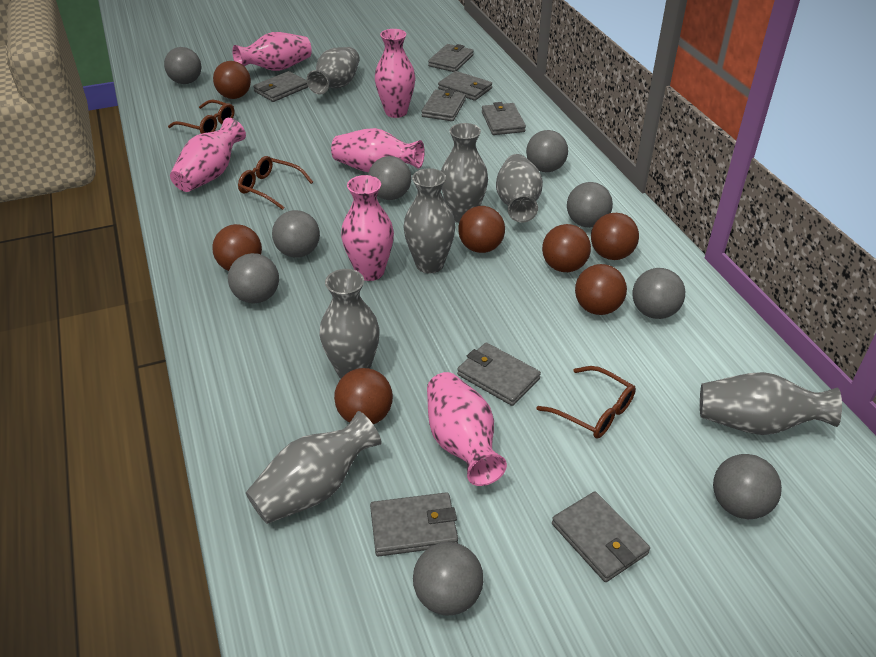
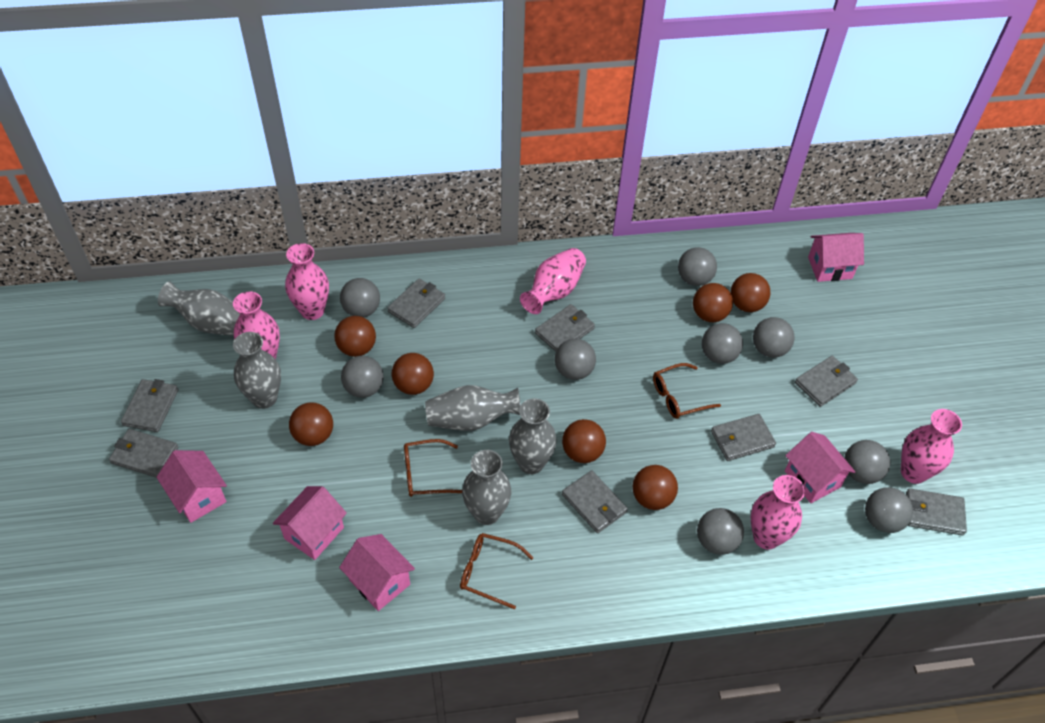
grey vase: [246,411,382,524] [306,47,360,95] [319,269,380,379] [403,168,456,273] [441,123,488,223] [496,154,543,222] [700,372,842,435] = 7 -> [158,281,240,336] [233,332,281,409] [425,385,521,431] [462,450,511,525] [509,398,557,474] = 5
pink house: none = 0 -> [156,450,227,523] [273,486,347,560] [339,534,415,611] [785,432,855,503] [808,233,864,282] = 5
pink vase: [170,118,246,192] [232,32,312,71] [331,128,425,173] [341,175,394,281] [375,29,415,118] [427,372,507,486] = 6 -> [233,291,280,359] [285,243,329,320] [520,248,586,314] [751,475,805,550] [901,409,962,484] = 5

